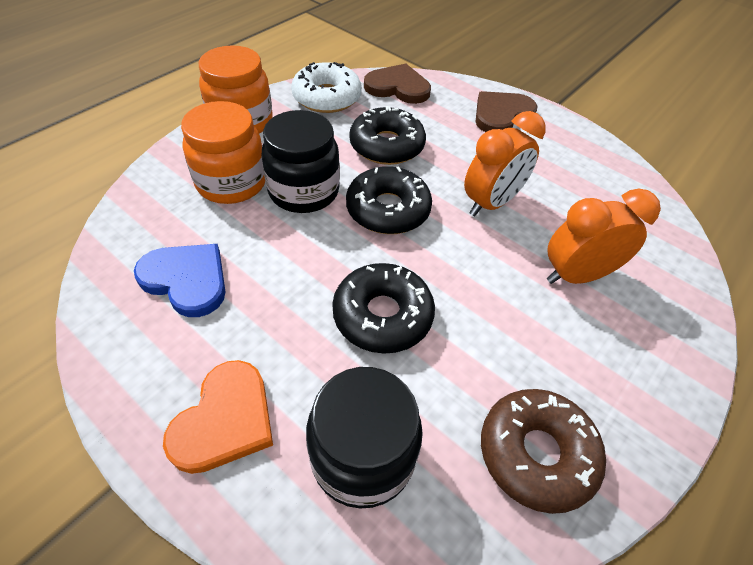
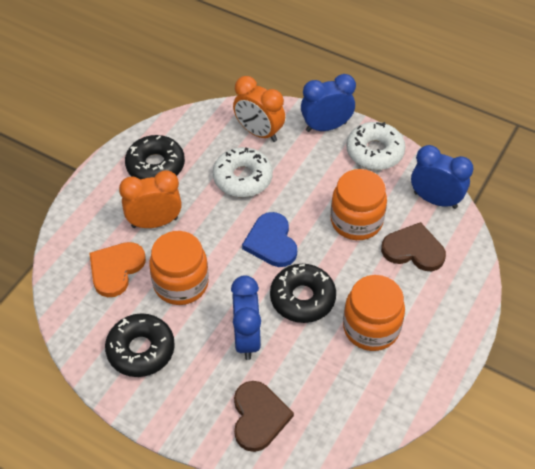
black jar: [262,110,340,213] [306,367,423,508] = 2 -> none = 0
blue clock: none = 0 -> [231,275,261,360] [301,74,356,132] [411,145,474,209] = 3
brown donut: [481,389,606,514] = 1 -> none = 0
orange jar: [181,101,265,204] [199,45,273,134] = 2 -> [149,231,209,305] [330,169,387,240] [343,275,405,351] = 3
white donut: [291,62,362,113] = 1 -> [213,147,273,197] [346,122,405,170] = 2

